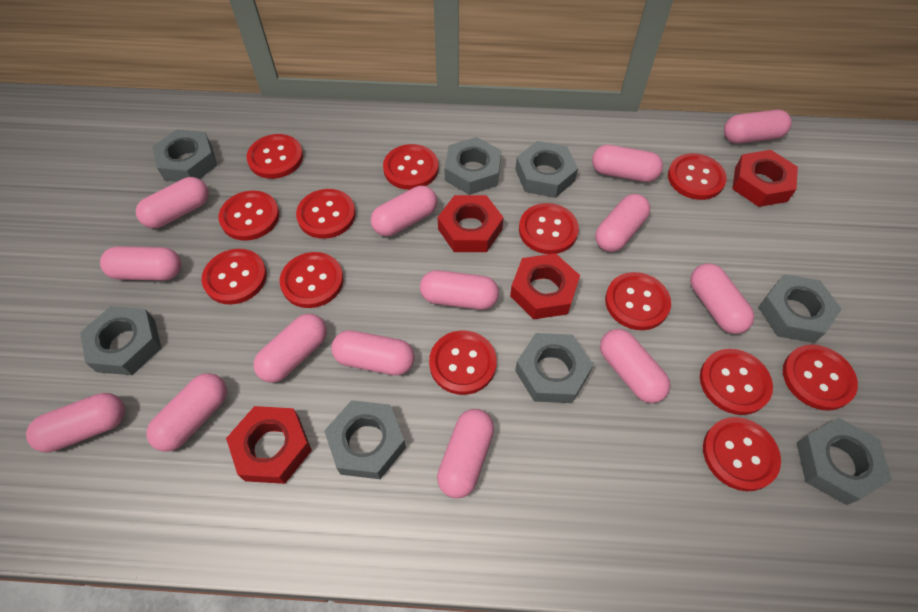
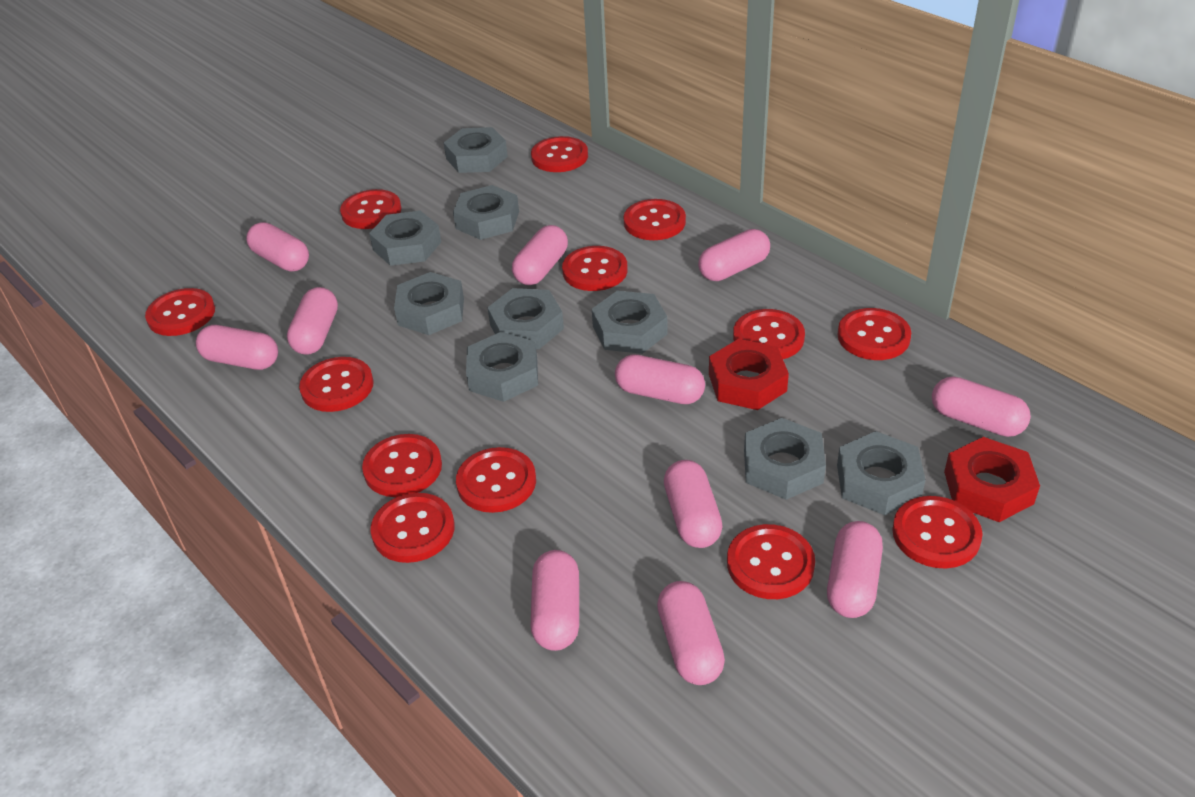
grey nut: [80,306,161,375] [152,129,217,182] [324,400,406,479] [445,137,501,195] [515,141,578,198] [515,333,593,403] [758,274,842,343] [797,418,892,505] = 8 -> [369,211,441,266] [394,272,464,335] [444,127,508,173] [453,185,519,240] [466,332,538,402] [487,288,564,349] [592,291,668,354] [744,418,826,500] [837,431,925,515] = 9
pink capsule: [26,393,125,453] [100,246,181,281] [136,177,209,228] [146,373,227,452] [253,314,327,383] [331,330,415,375] [371,186,437,236] [420,270,499,310] [437,409,494,498] [592,145,663,182] [595,194,650,252] [600,329,670,403] [690,263,754,334] [724,110,792,144] = 14 -> [196,325,278,370] [246,222,309,272] [287,287,338,355] [512,225,568,285] [530,550,579,651] [615,354,705,404] [657,581,725,685] [664,460,723,548] [698,229,770,281] [827,521,883,618] [932,376,1031,437] = 11
red nut: [226,406,312,484] [438,195,504,252] [510,253,580,319] [732,150,798,207] = 4 -> [709,339,789,410] [944,437,1040,522] = 2

